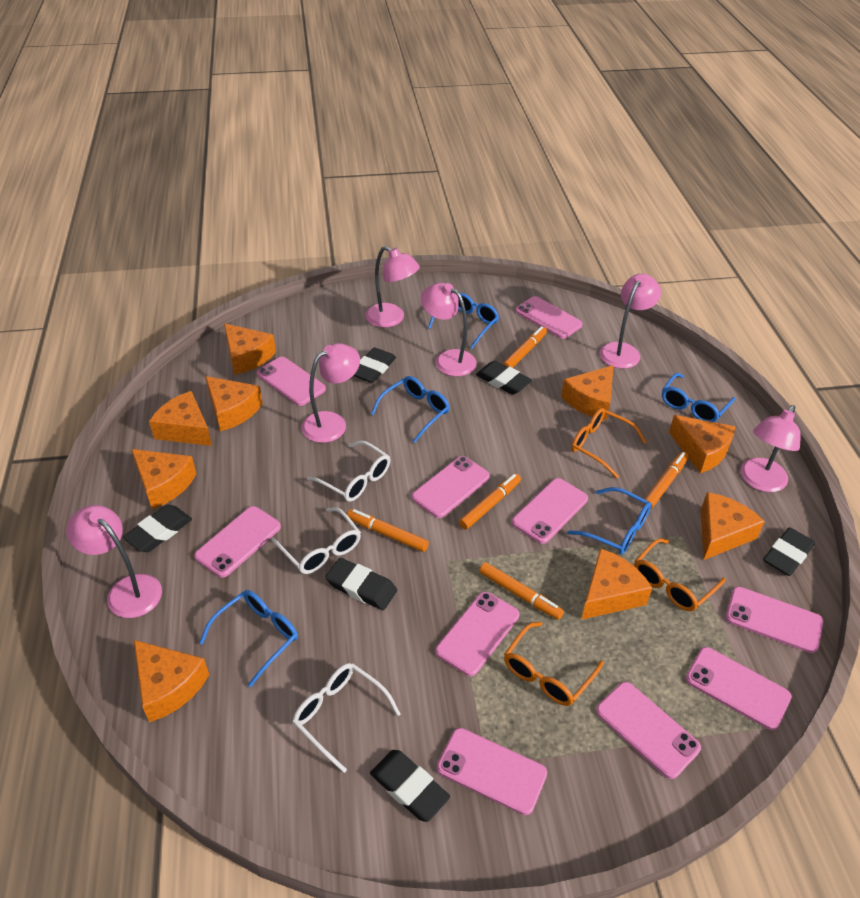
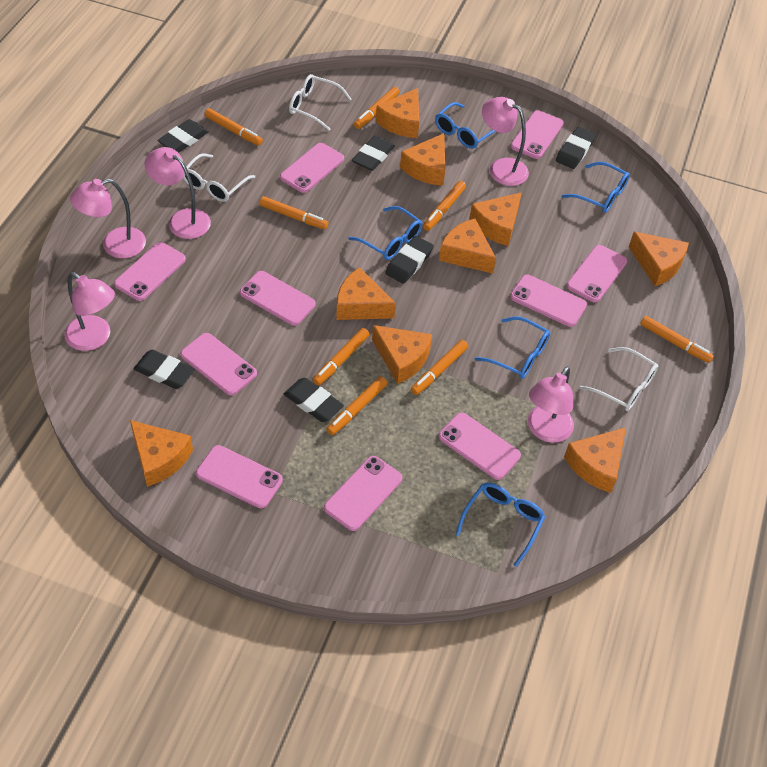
orange glasses: [504,622,603,706] [571,408,647,478] [634,538,725,611] = 3 -> none = 0
orange marker: [347,509,429,552] [459,473,521,529] [479,562,564,620] [503,326,547,368] [643,452,688,509] = 5 -> [204,108,263,146] [260,196,328,229] [313,328,370,386] [326,376,387,435] [354,87,400,129] [411,340,468,395] [423,181,466,231] [640,316,714,363] = 8
pink lamp: [66,505,162,618] [301,343,360,443] [365,246,420,327] [421,283,477,376] [600,274,661,369] [741,405,801,492] = 6 -> [64,272,115,351] [70,178,146,258] [144,147,211,239] [482,97,529,186] [528,366,574,443] = 5

